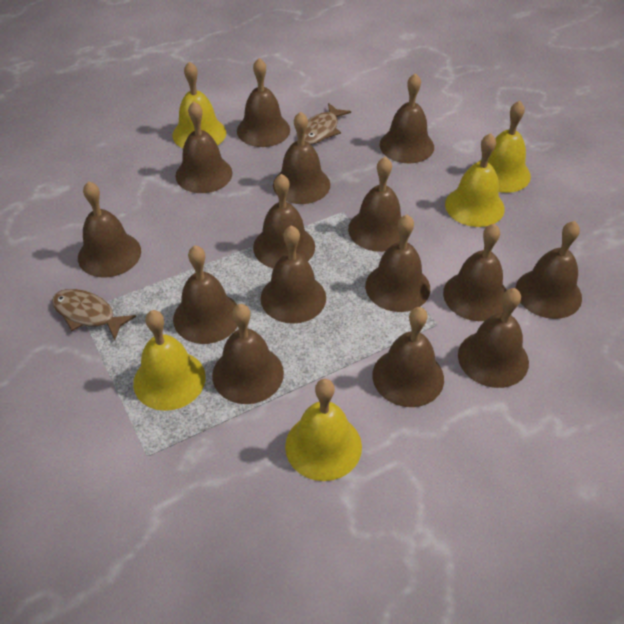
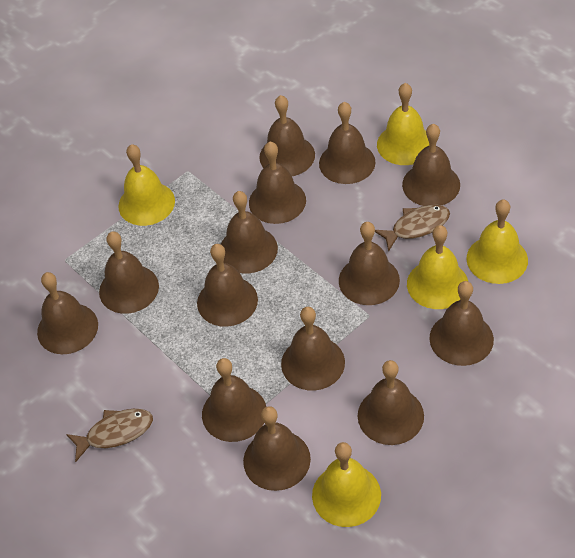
brown bell: [78,181,141,277] [173,245,238,344] [175,102,233,193] [212,304,284,404] [237,58,290,147] [253,174,315,268] [260,225,326,324] [273,112,330,204] [348,157,401,252] [365,215,430,312] [372,307,444,407] [380,73,434,163] [443,223,507,321] [458,288,529,388] [515,221,582,319] = 15 -> [37,272,98,354] [99,232,159,314] [197,244,258,327] [202,358,266,442] [221,191,278,273] [243,406,311,491] [249,142,306,224] [259,95,315,176] [281,307,345,391] [319,102,376,184] [339,222,400,305] [358,360,424,445] [402,124,460,206] [429,281,494,366] = 14

